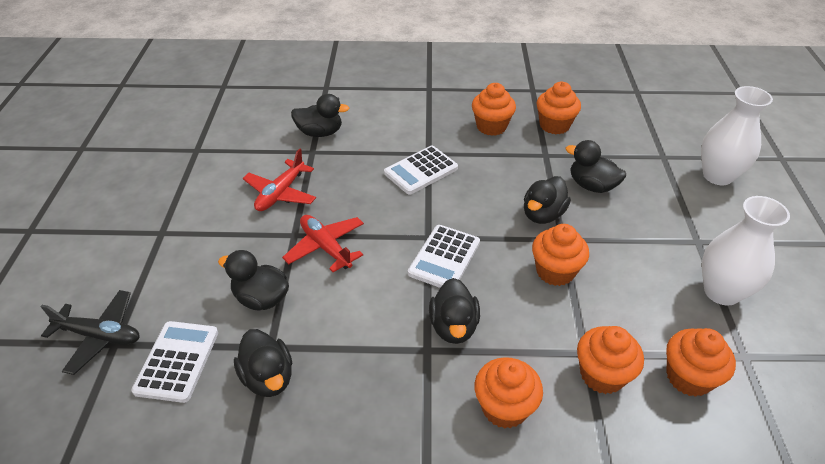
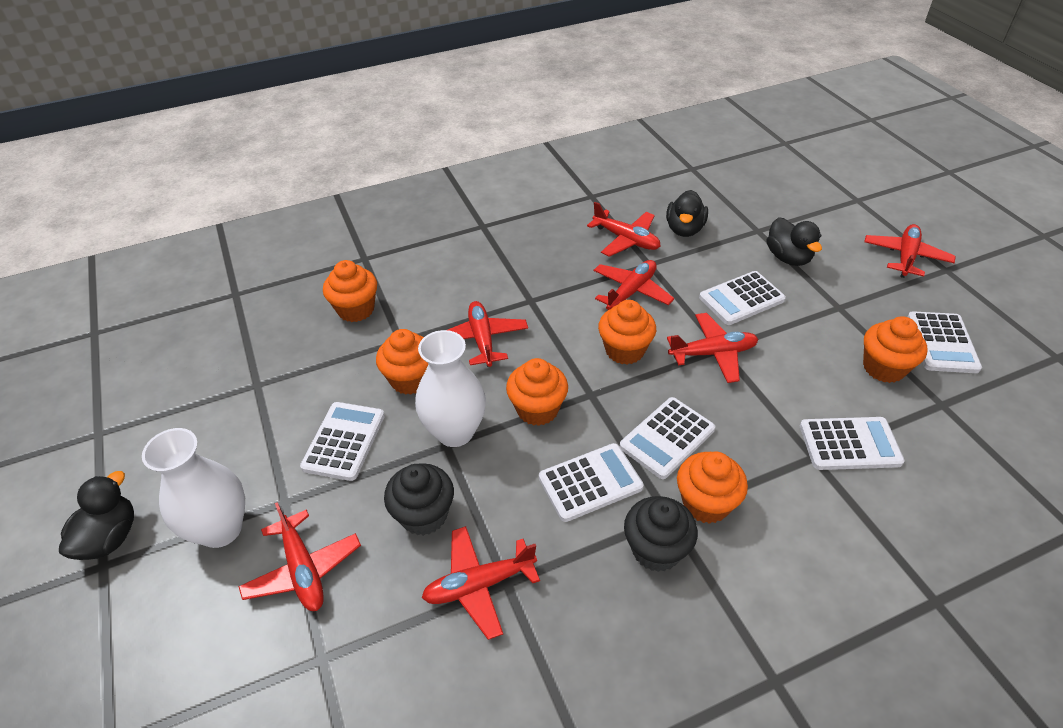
black cupcake: none = 0 -> [384,463,454,536] [624,496,698,572] = 2
black duck: [218,250,289,310] [234,329,292,397] [291,94,350,137] [429,278,480,344] [524,176,571,224] [566,140,626,193] = 6 -> [59,471,134,560] [666,190,708,237] [767,217,822,266] = 3
black plane: [40,290,140,375] = 1 -> none = 0
red plane: [243,148,316,211] [282,215,364,272] = 2 -> [238,502,361,611] [422,526,540,640] [448,301,528,367] [587,202,660,257] [594,260,674,310] [667,313,758,383] [864,224,956,278] = 7
white calculator: [131,321,218,403] [384,146,458,195] [408,225,480,288] = 3 -> [300,402,385,481] [539,443,644,522] [620,397,715,479] [699,271,786,325] [800,417,905,470] [907,312,982,373] = 6

